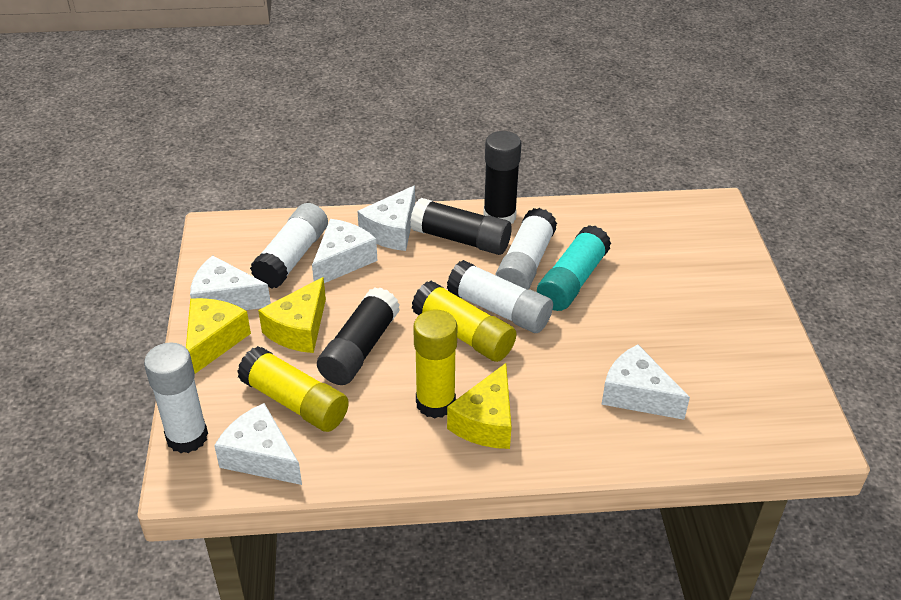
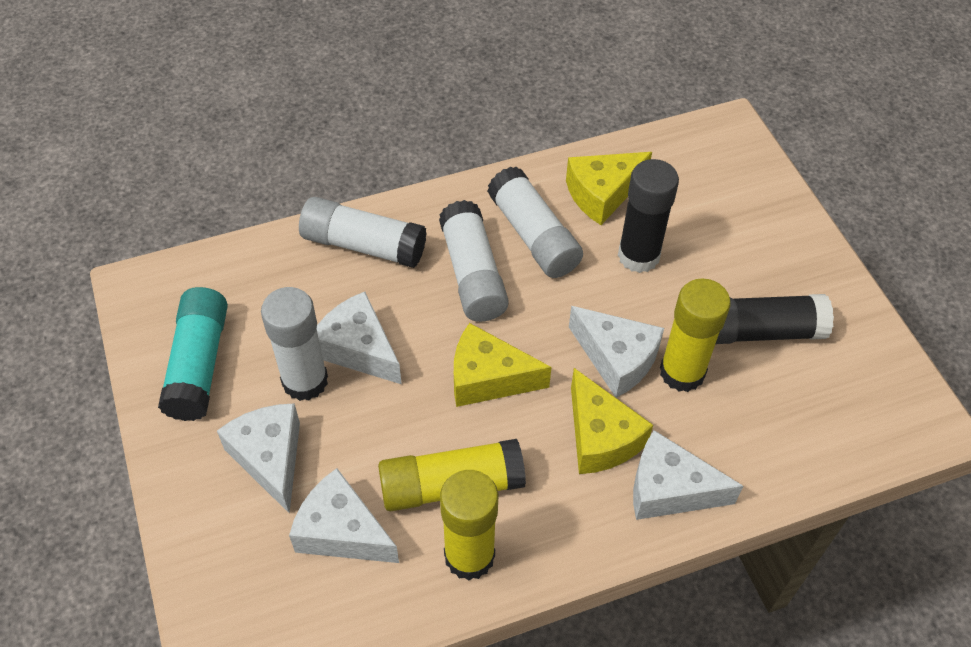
black glue stick: [317,287,400,385] [410,198,512,255] [483,131,522,224] = 3 -> [618,159,679,273] [716,294,834,344] = 2

